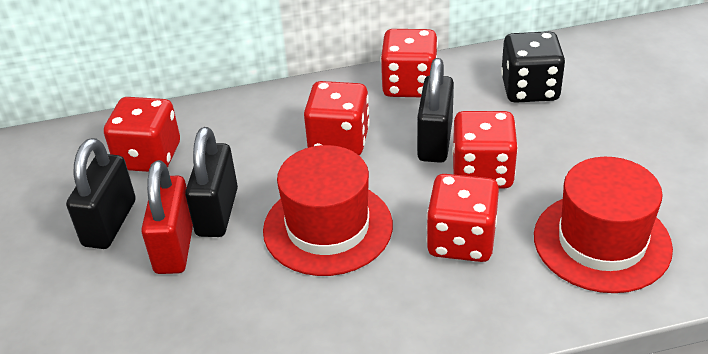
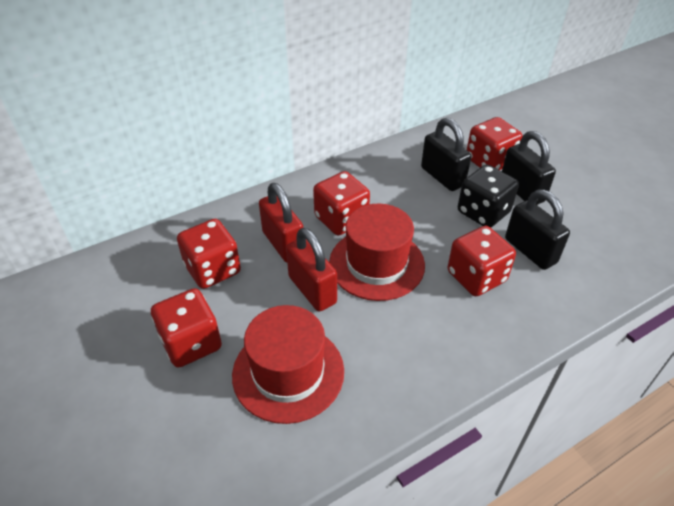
red padlock: [141,160,193,274] = 1 -> [259,183,303,263] [286,228,337,312] = 2

